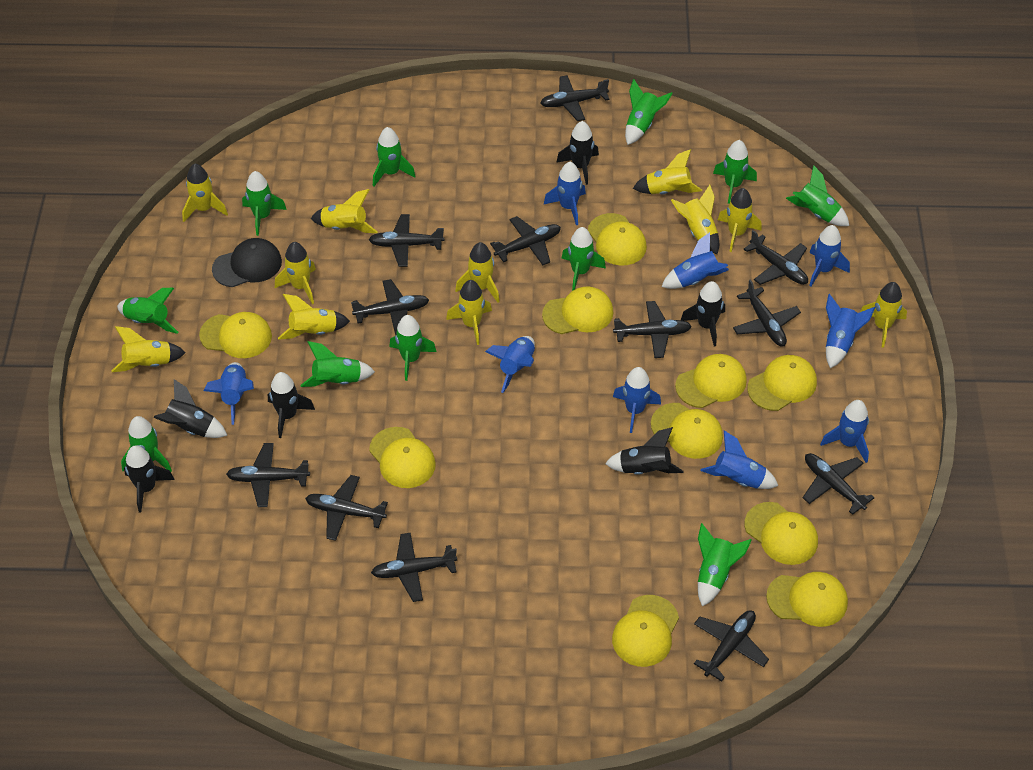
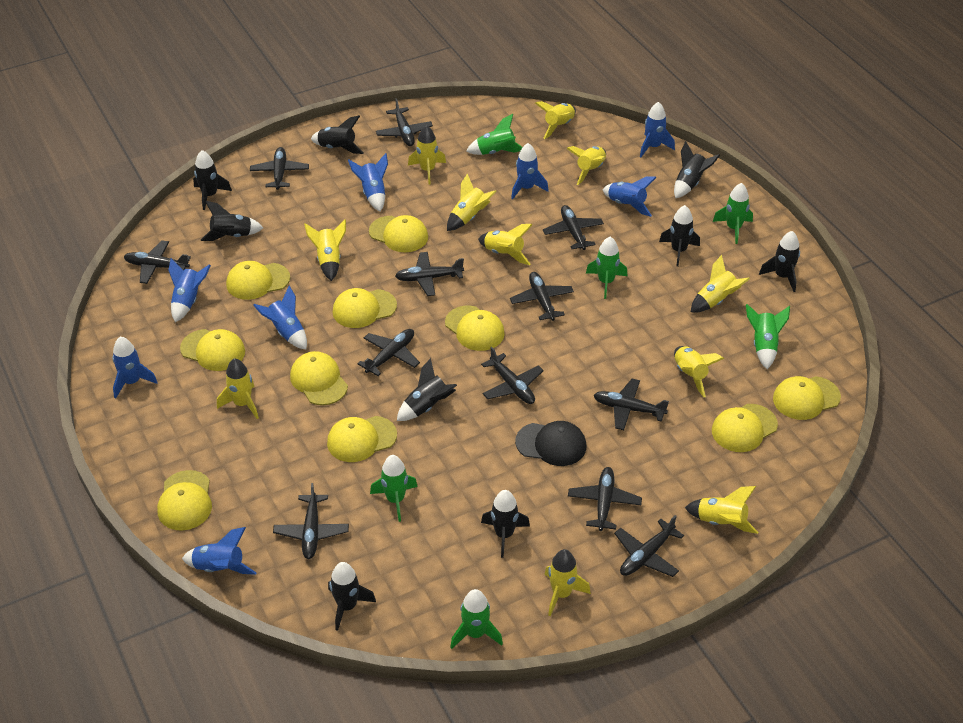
black rocket: [124,445,175,513] [153,379,228,438] [268,372,315,438] [556,121,599,185] [605,427,683,475] [681,281,725,346] = 6 -> [193,150,232,210] [201,201,263,241] [311,115,364,154] [328,562,376,631] [397,358,457,421] [481,490,530,558] [659,205,700,267] [674,141,720,198] [759,231,800,292] = 9
blue rocket: [204,362,254,425] [485,336,535,393] [543,162,586,225] [613,367,661,433] [662,232,729,289] [700,430,778,489] [809,225,850,287] [820,400,869,463] [826,294,875,368] = 9 -> [112,337,158,399] [168,258,211,322] [182,527,256,575] [253,285,307,349] [348,153,388,211] [511,143,549,199] [602,177,657,217] [640,102,675,157] = 8
green rocket: [117,288,179,334] [121,416,172,472] [242,171,287,236] [300,341,375,387] [373,127,416,186] [389,315,436,381] [562,227,606,291] [625,79,673,145] [698,523,752,607] [713,140,757,204] [786,165,849,226] = 11 -> [370,455,418,522] [450,589,503,649] [466,114,523,155] [586,237,627,299] [713,183,753,244] [746,304,790,369] = 6

